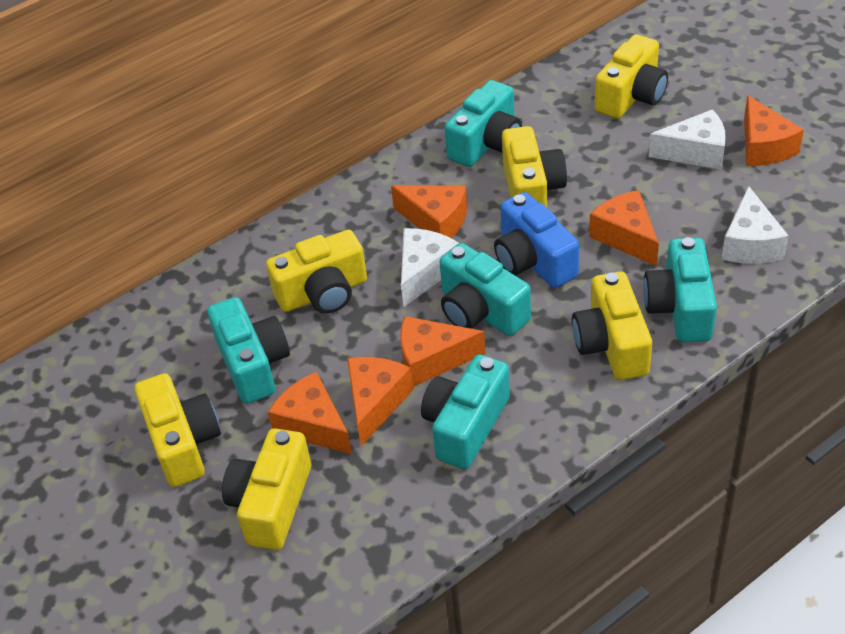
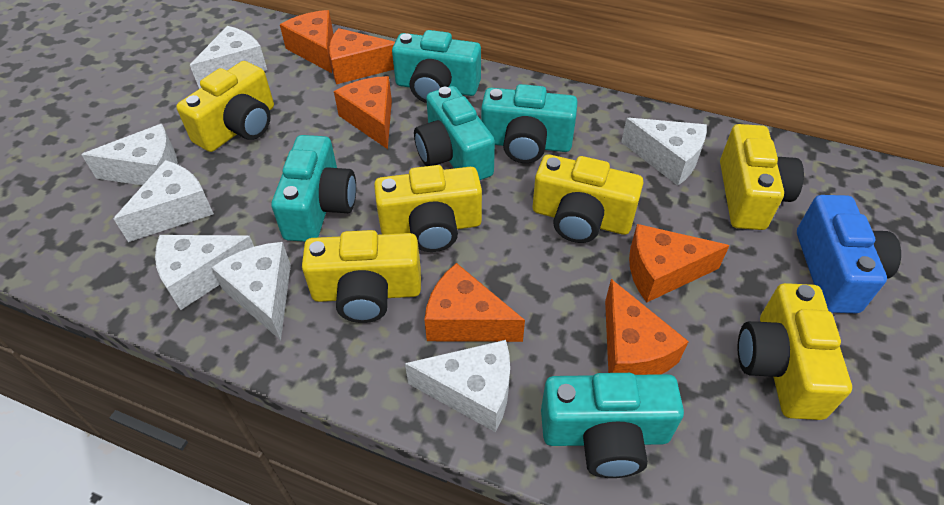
white cheese: [401,228,459,307] [649,109,726,169] [722,186,789,264] = 3 -> [81,124,178,185] [114,160,214,242] [155,235,254,310] [190,26,267,89] [211,242,291,340] [405,340,510,432] [621,118,707,186] = 7

